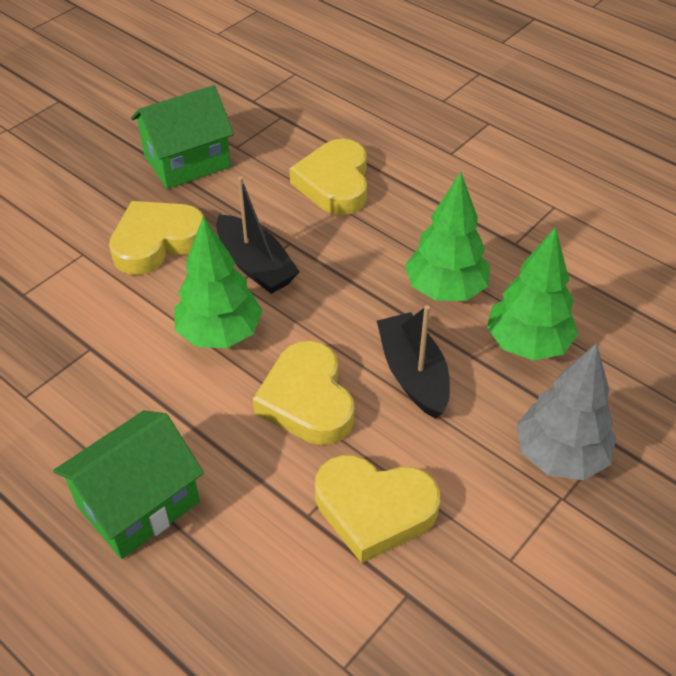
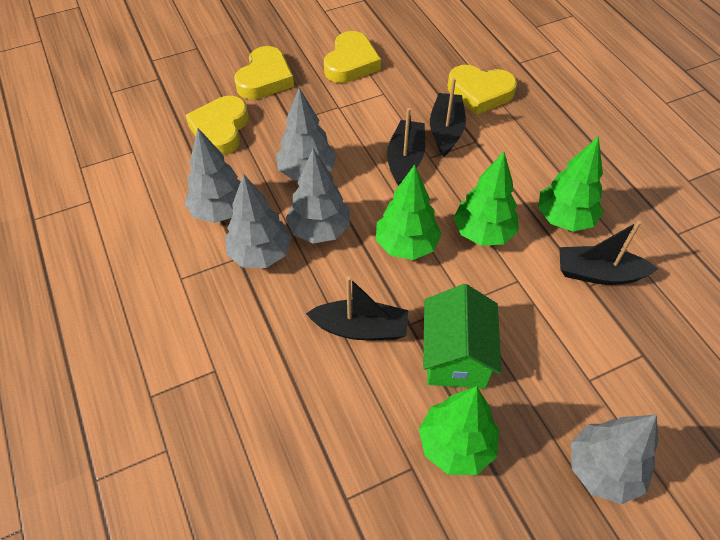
black boat: [216,176,300,294] [377,305,450,419] = 2 -> [306,277,408,340] [387,108,425,186] [430,78,466,157] [559,221,658,285] = 4
green house: [53,410,204,559] [131,85,234,189] = 2 -> [423,284,502,389] = 1
green tree: [175,217,263,348] [405,172,490,301] [487,227,578,361] = 3 -> [376,164,442,260] [419,386,499,475] [453,152,519,246] [538,136,603,232] = 4
grey tree: [516,343,616,480] = 1 -> [184,128,241,223] [225,174,292,268] [276,88,337,180] [286,149,350,244] [571,415,658,504] = 5

